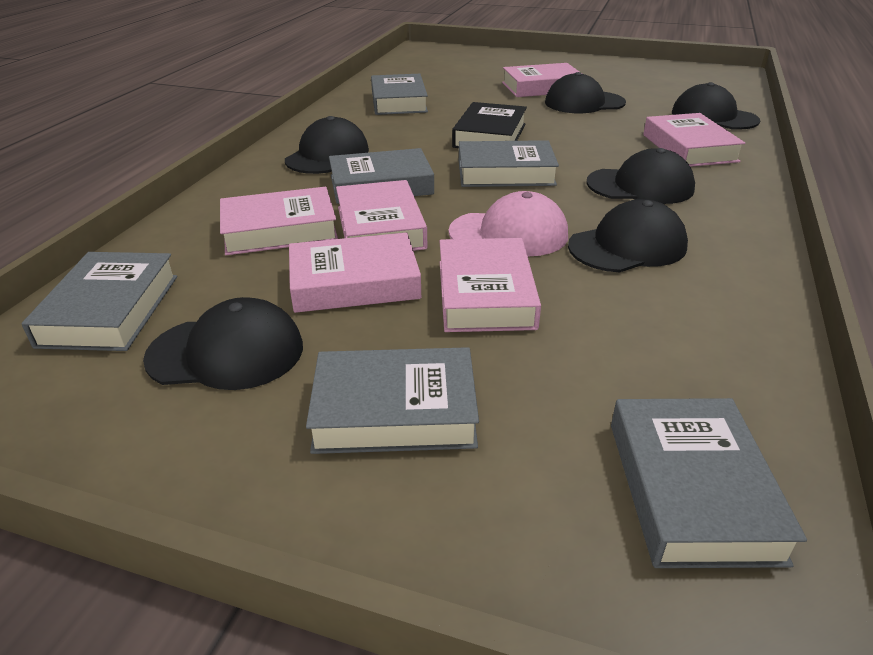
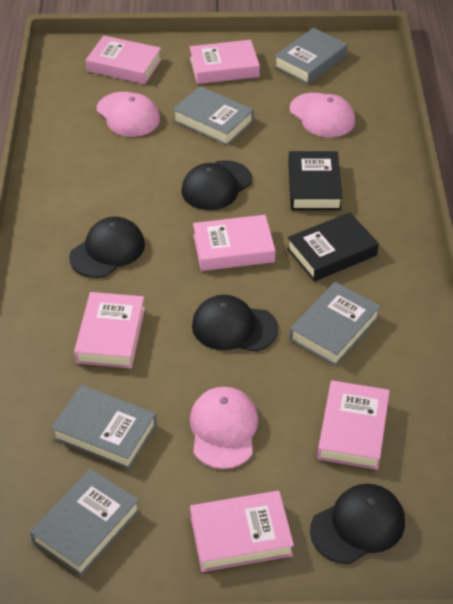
black book: [452,102,527,148] = 1 -> [287,212,379,281] [288,151,342,210] = 2
black cap: [143,297,303,390] [285,116,369,174] [545,72,626,113] [568,199,688,272] [587,148,695,204] [672,82,760,130] = 6 -> [69,216,145,278] [181,160,252,210] [192,295,278,352] [310,484,405,564] = 4
grey book: [21,252,177,351] [306,347,479,454] [329,148,434,204] [371,74,428,115] [459,140,559,187] [611,398,807,568] = 6 -> [30,469,140,576] [51,385,157,469] [173,86,254,146] [274,28,348,84] [290,282,381,366] = 5
pink cap: [449,191,568,256] = 1 -> [97,92,160,137] [190,387,258,469] [290,93,355,137] = 3

